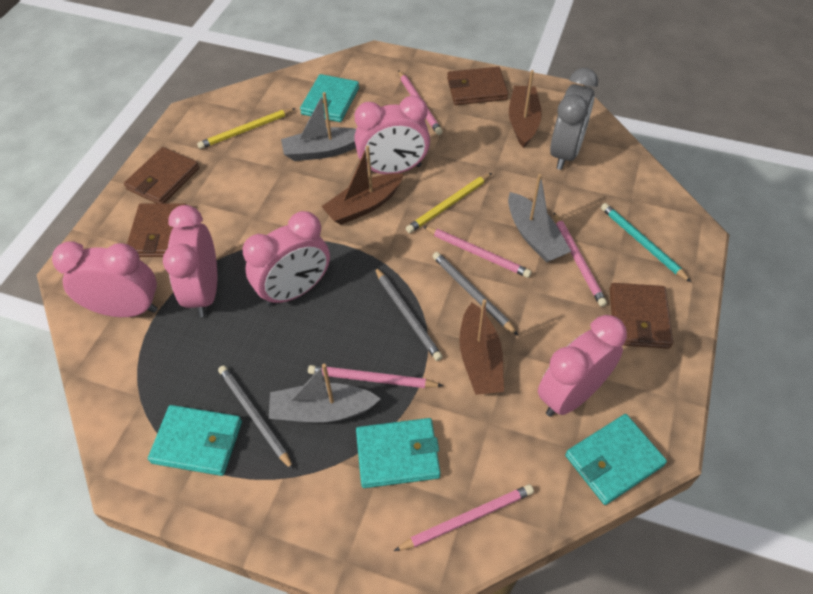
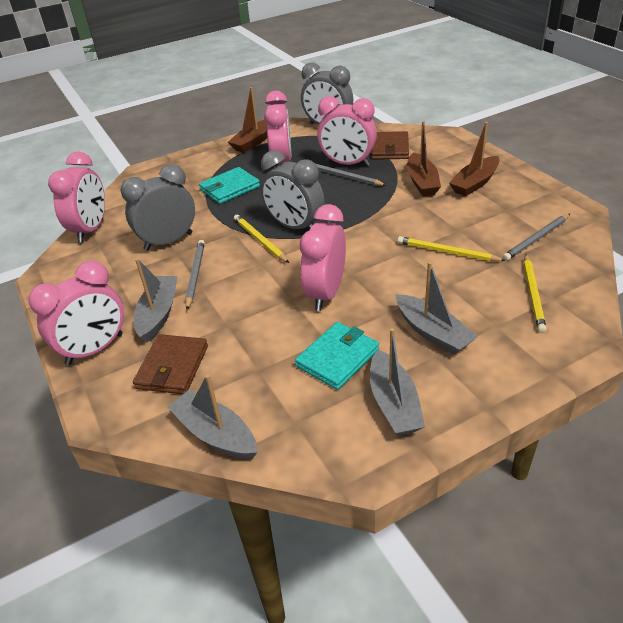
brown wallet: [124,147,200,203] [127,203,187,257] [447,67,509,105] [610,283,673,349] = 4 -> [133,334,208,394] [371,131,409,160] = 2
grey boat: [269,364,381,423] [281,92,356,161] [508,174,571,263] = 3 -> [134,258,178,343] [167,374,258,459] [370,328,425,436] [395,262,478,355] = 4
grey clock: [550,68,598,170] = 1 -> [121,164,195,251] [261,150,325,230] [301,62,353,124] = 3
pink pencil: [308,365,443,388] [394,484,534,551] [398,70,443,135] [423,226,532,278] [553,212,607,307] = 5 -> none = 0
turquoise pencil: [601,203,691,282] = 1 -> none = 0
turquoise wallet: [148,405,242,476] [300,74,359,122] [356,418,441,488] [565,414,667,505] = 4 -> [199,167,260,204] [295,322,379,390] = 2
yellow pencil: [197,108,296,149] [406,173,492,233] = 2 -> [234,215,289,263] [397,236,506,261] [524,254,547,333] = 3

